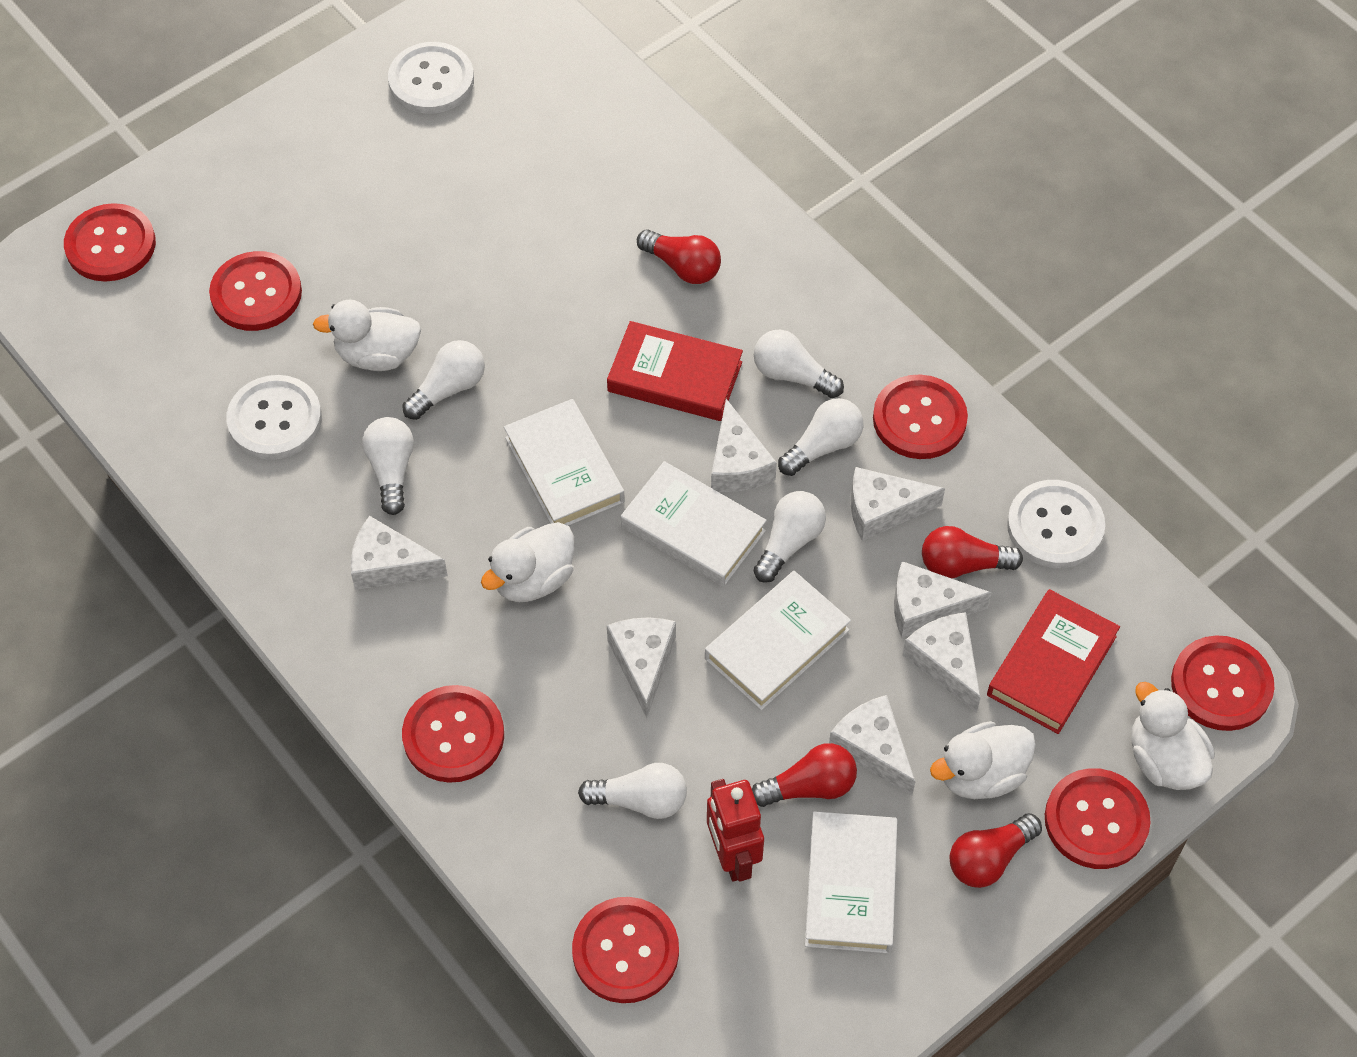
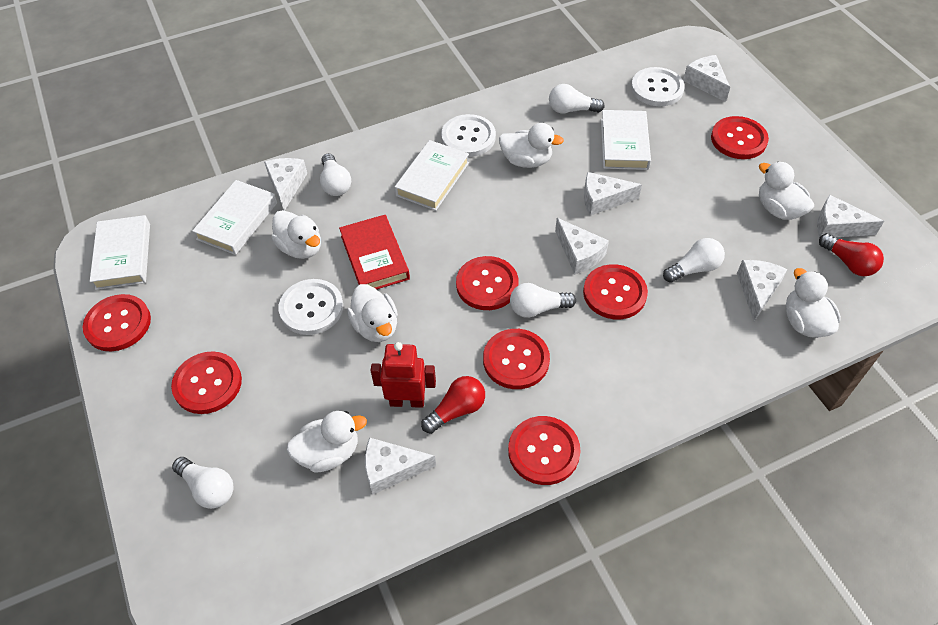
red book: [607,321,743,421] [987,589,1120,734] = 2 -> [339,215,410,290] = 1
red light bulb: [637,229,721,284] [752,743,857,807] [922,526,1023,578] [950,813,1042,888] = 4 -> [421,376,485,434] [819,233,884,276] = 2
white duck: [313,300,421,371] [481,522,575,602] [930,721,1036,799] [1131,682,1215,790] = 4 -> [271,210,321,259] [287,411,367,473] [347,284,398,342] [499,123,564,168] [759,162,814,220] [785,268,841,338] = 6
white light bulb: [362,417,414,515] [402,340,485,420] [578,763,687,819] [754,330,844,398] [754,491,826,583] [778,398,863,476] = 6 -> [172,457,234,509] [320,153,351,196] [510,283,576,318] [549,84,605,114] [663,238,725,283] = 5

